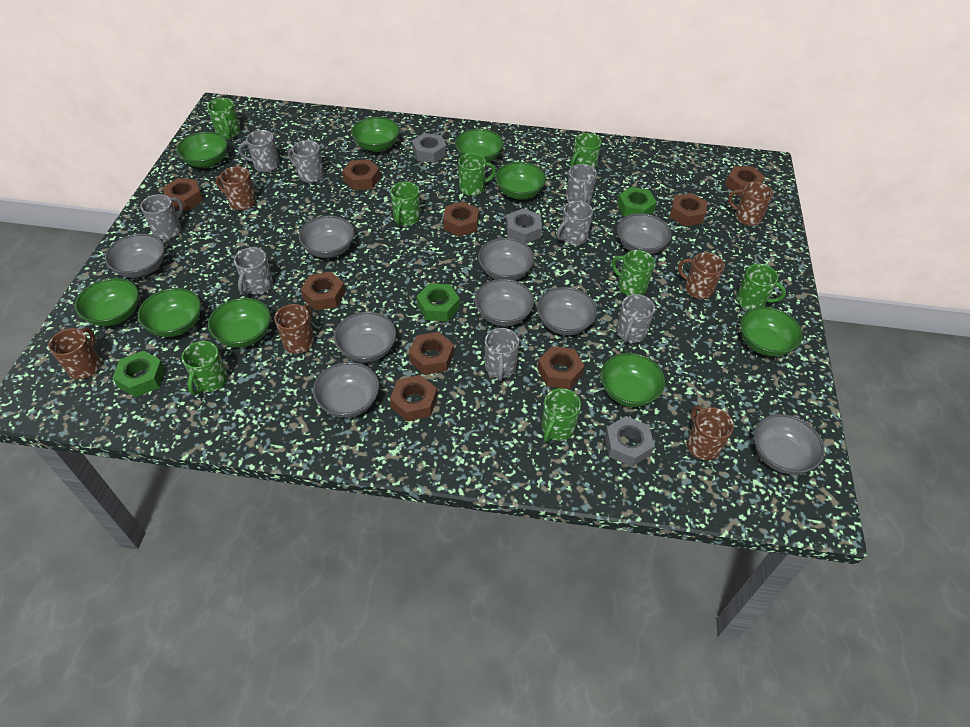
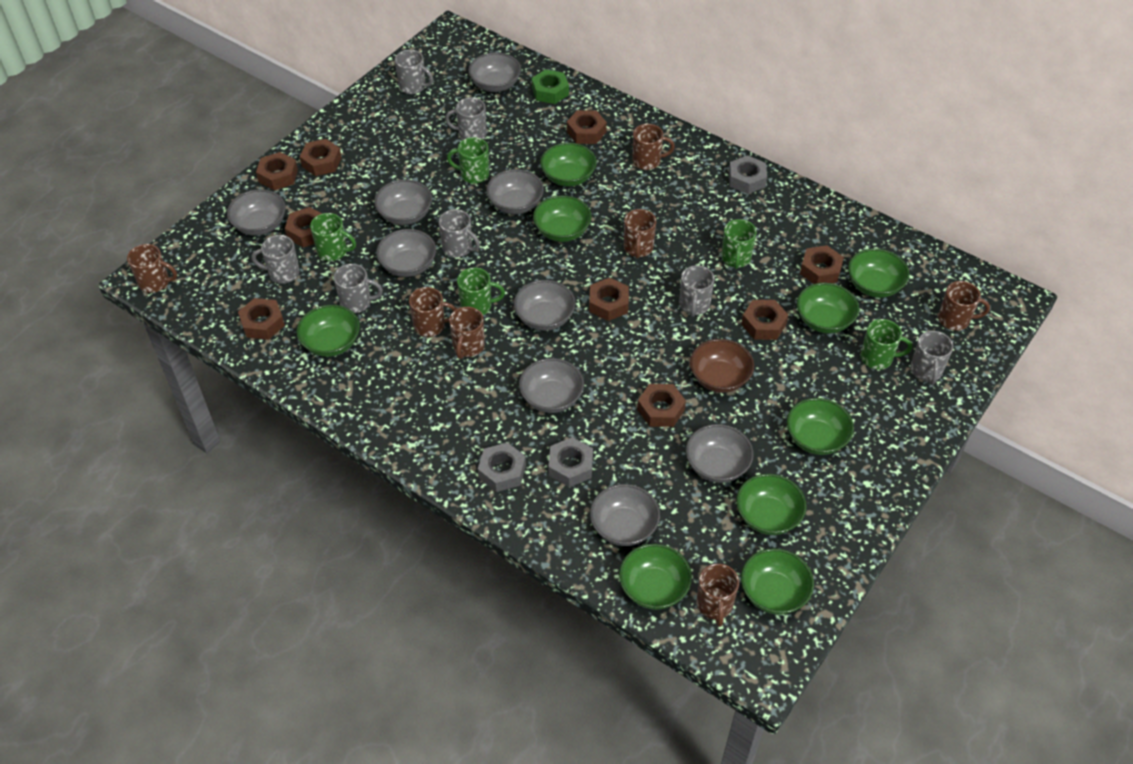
brown bowl: none = 0 -> [690,339,754,393] = 1
brown mug: [48,327,101,379] [216,166,256,210] [274,304,314,354] [678,252,724,299] [687,405,734,460] [728,182,773,226] = 6 -> [127,244,177,293] [409,287,457,337] [449,307,485,359] [624,209,656,259] [632,124,675,170] [697,563,739,627] [938,281,990,331] = 7
green mug: [182,341,228,395] [207,98,240,139] [390,182,420,226] [458,153,496,196] [542,388,581,442] [571,133,602,170] [612,250,655,296] [736,264,786,310] = 8 -> [310,213,356,261] [447,137,489,184] [457,268,505,315] [721,219,757,269] [861,319,912,370] = 5
green nut: [112,351,166,397] [417,283,460,321] [617,187,657,217] = 3 -> [532,69,569,104] = 1
grey mug: [140,194,183,239] [234,247,273,295] [238,130,279,172] [288,140,324,183] [485,328,519,381] [556,201,593,245] [566,164,597,204] [617,294,655,343] = 8 -> [252,235,300,284] [334,264,383,313] [395,50,433,94] [439,209,480,257] [445,97,486,140] [679,265,715,317] [910,331,953,385] = 7

